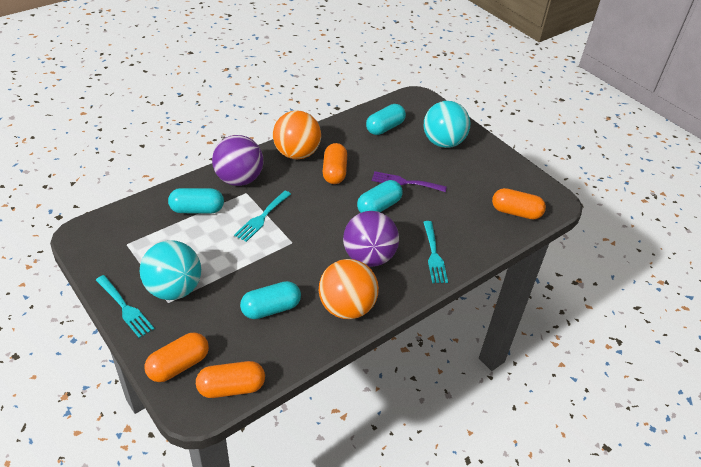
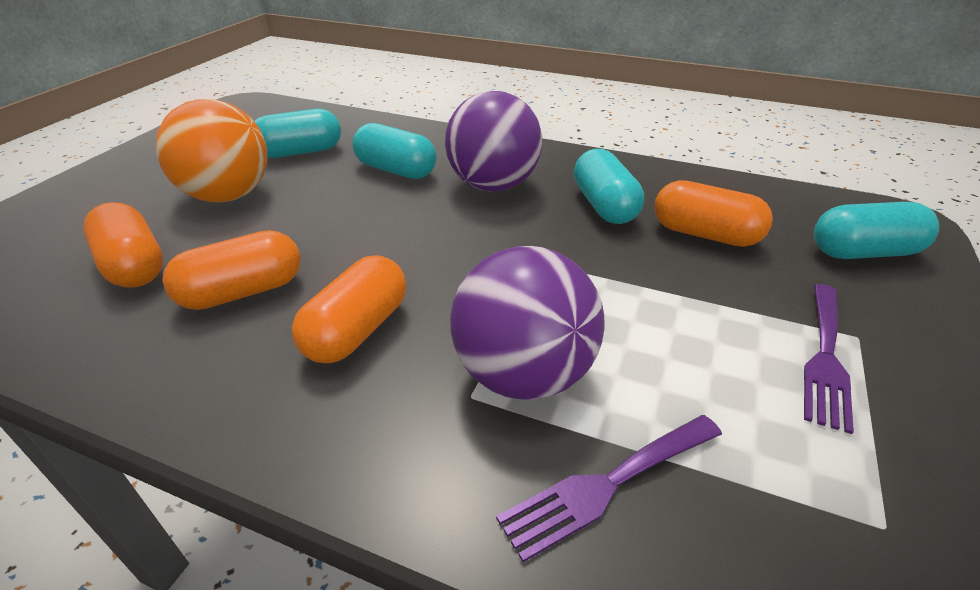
orange ball: [273,111,321,159] [319,259,379,319] = 2 -> [156,99,267,202] = 1
purple fork: [372,171,447,192] = 1 -> [496,415,722,562] [804,284,854,434] = 2
turquoise ball: [140,240,201,300] [424,101,470,148] = 2 -> none = 0
turquoise fork: [96,275,154,338] [234,191,291,242] [423,221,448,283] = 3 -> none = 0

